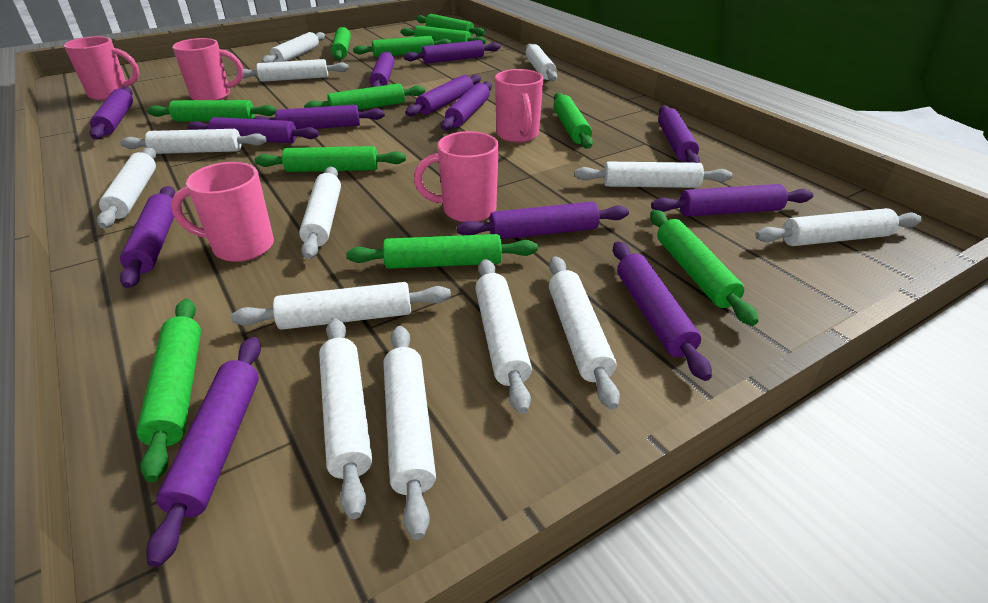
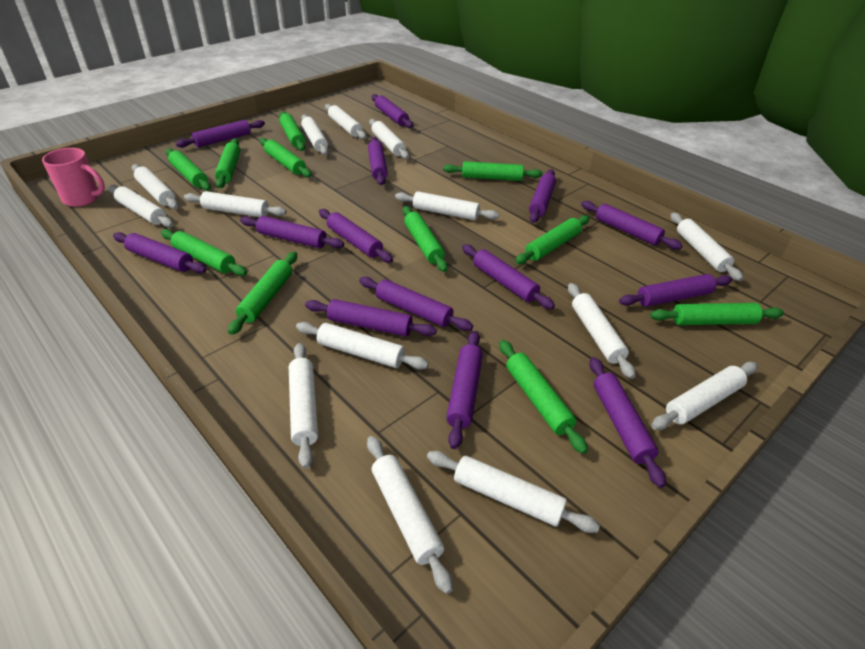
pink mug: [64,36,139,100] [171,162,274,262] [172,38,243,100] [414,131,499,222] [495,69,543,143] = 5 -> [42,148,105,207] = 1
purple rolling pin: [90,87,133,140] [120,186,175,288] [146,337,261,567] [187,117,319,143] [253,105,385,129] [370,51,395,87] [404,40,501,64] [405,74,481,117] [441,81,492,130] [457,202,629,239] [613,241,712,381] [651,184,813,217] [658,105,700,163] = 13 -> [113,232,207,273] [176,120,265,148] [240,216,344,248] [305,299,437,337] [319,209,393,263] [359,277,473,331] [368,137,388,185] [372,94,413,128] [446,331,483,449] [462,244,555,309] [529,169,556,223] [581,201,683,250] [589,357,666,488] [619,274,732,307] = 14
white rolling pin: [97,147,156,228] [120,129,267,154] [231,282,451,330] [235,59,349,82] [262,32,325,63] [299,167,341,259] [319,318,372,519] [384,326,436,540] [475,259,532,414] [526,44,557,82] [549,256,620,410] [574,162,732,188] [755,208,922,246] = 13 -> [108,185,174,228] [132,164,178,209] [184,191,287,217] [289,343,318,469] [296,322,429,370] [301,114,328,155] [325,104,366,139] [367,436,453,594] [369,119,409,159] [395,191,499,220] [427,451,600,533] [568,283,635,379] [651,362,758,430] [670,212,743,281] = 14

